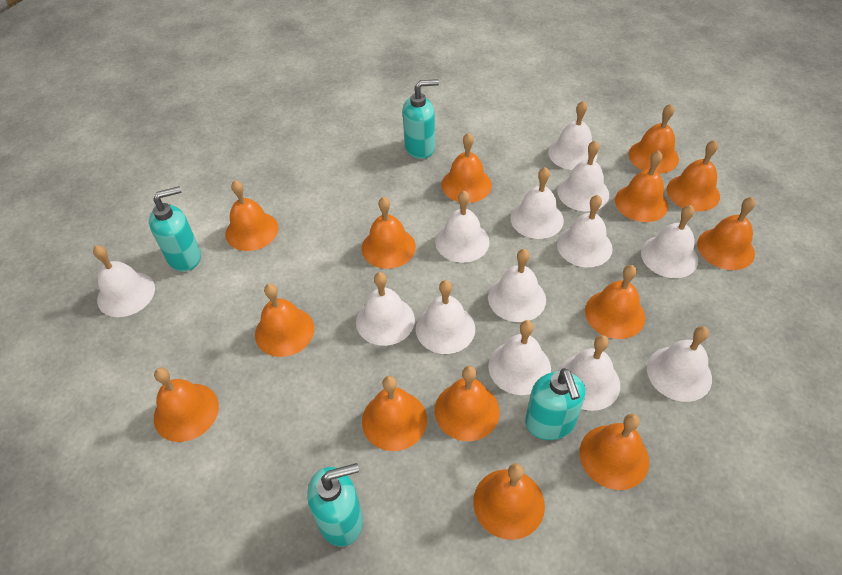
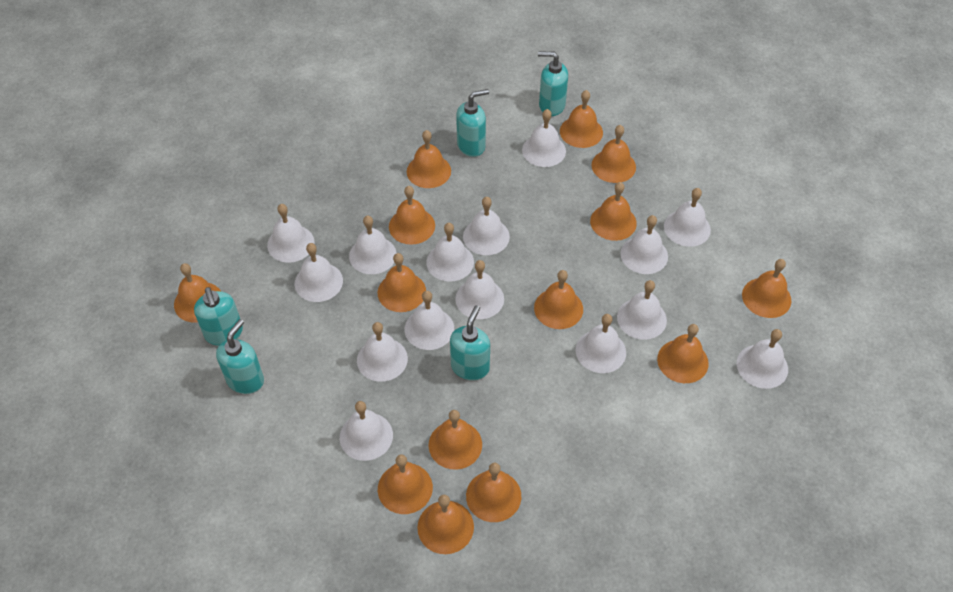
turquoise soap dispenser: [149,186,201,272] [307,463,363,547] [403,79,439,159] [525,368,586,440] = 4 -> [194,287,243,346] [216,319,264,394] [450,305,490,380] [456,89,489,157] [538,51,568,116] = 5
white bell: [93,245,155,317] [356,272,415,346] [416,280,475,354] [435,191,490,263] [488,249,546,322] [488,320,551,395] [510,167,564,239] [548,101,598,170] [557,140,609,211] [557,195,613,267] [558,335,620,411] [641,205,698,278] [647,326,712,402] = 13 -> [267,204,315,263] [295,243,343,302] [340,401,393,461] [349,216,396,274] [357,322,408,382] [405,291,454,350] [426,223,474,282] [455,260,504,319] [463,197,510,255] [522,109,566,167] [576,314,626,373] [617,280,667,340] [621,215,668,274] [664,188,711,247] [737,329,788,389] = 15

